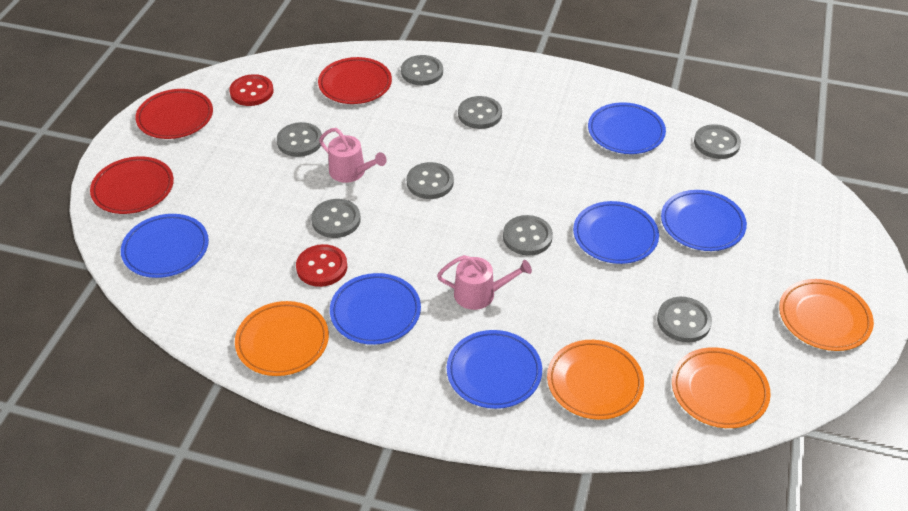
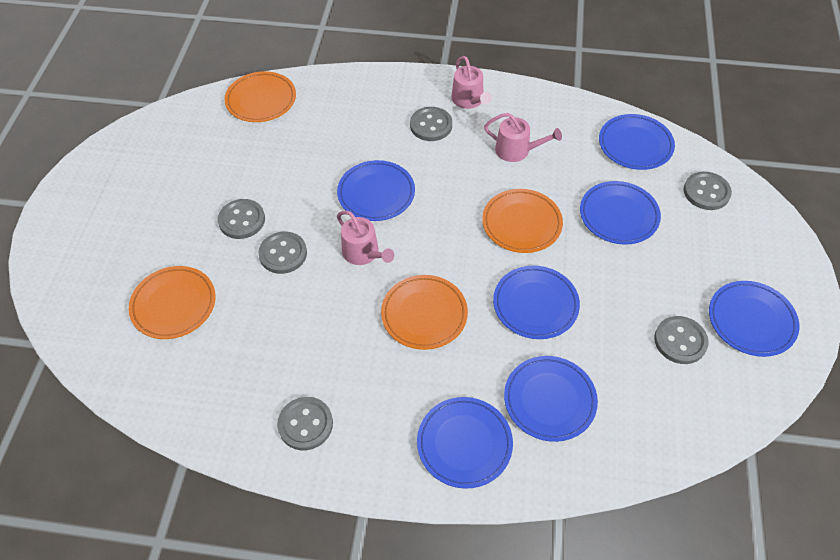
blue plate: [121,214,209,278] [330,273,421,345] [447,330,542,409] [573,201,659,264] [588,102,666,154] [661,190,747,251] = 6 -> [337,160,415,221] [417,397,513,489] [493,266,580,339] [504,356,598,442] [580,181,661,245] [599,114,675,170] [709,281,799,357] = 7
grey button: [277,122,322,157] [311,199,361,238] [401,55,443,85] [407,162,454,199] [458,96,502,129] [503,215,553,255] [657,297,712,342] [694,124,741,159] = 8 -> [218,199,265,239] [258,232,307,274] [277,397,333,450] [410,107,452,141] [654,316,709,364] [684,171,732,210] = 6
pink watering can: [319,128,387,183] [437,255,532,310] = 2 -> [337,211,394,265] [451,56,492,109] [484,113,562,162] = 3
red button: [229,74,274,106] [296,244,347,287] = 2 -> none = 0
red plate: [90,156,174,214] [135,89,213,139] [318,57,392,104] = 3 -> none = 0

